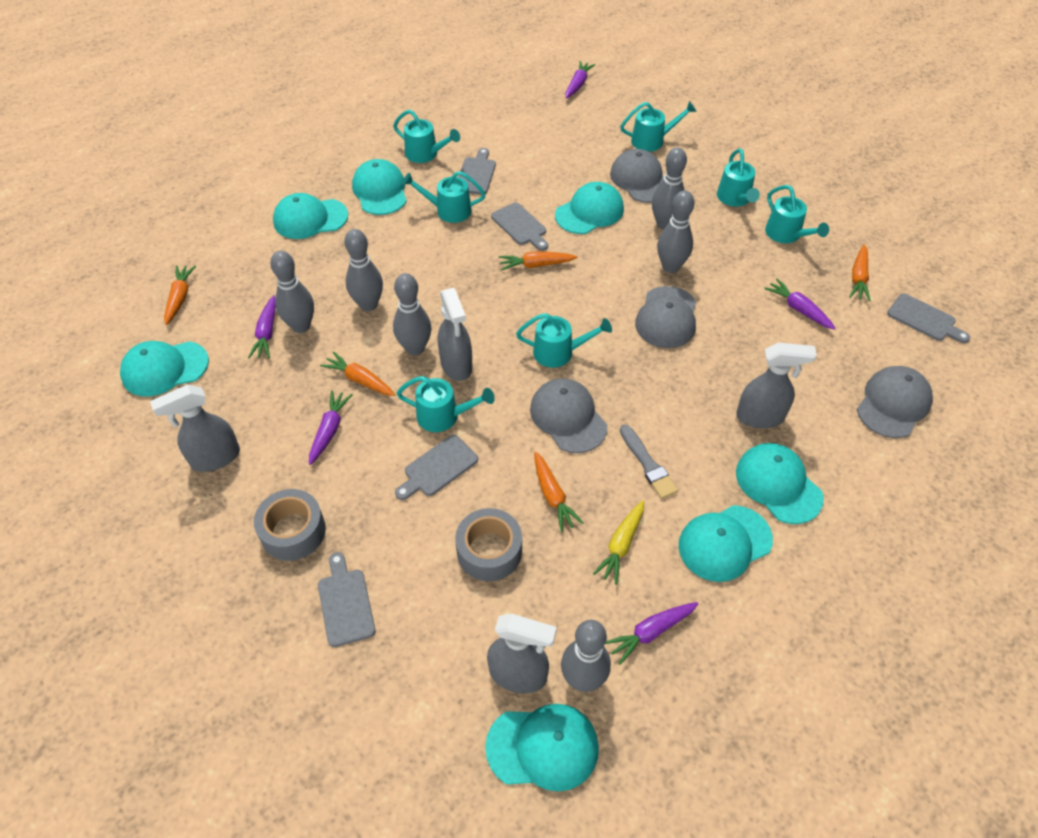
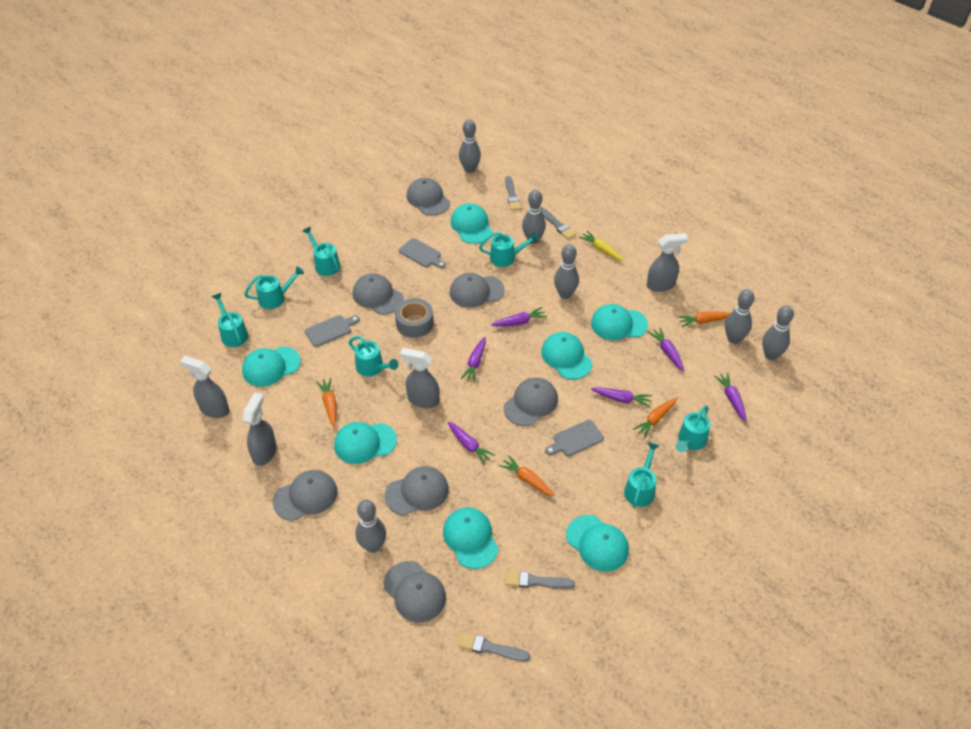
grey brush: [620,425,678,499] = 1 -> [458,632,530,661] [505,176,521,210] [505,571,575,589] [541,207,576,239] = 4
grey cap: [530,378,607,453] [610,149,664,203] [635,286,696,348] [857,366,933,438] = 4 -> [273,470,337,521] [353,273,404,314] [384,561,446,622] [385,466,449,516] [406,178,450,215] [450,273,505,308] [503,377,558,426] = 7
grey cutting board: [318,552,375,647] [395,435,478,500] [459,148,496,195] [491,202,548,251] [887,293,970,343] = 5 -> [305,315,360,347] [399,238,446,269] [545,420,604,456] = 3
grey tape: [254,489,326,561] [455,508,522,581] = 2 -> [395,298,434,338] = 1
orange carrot: [164,265,196,325] [320,351,396,396] [499,251,577,271] [534,452,584,532] [849,245,871,301] = 5 -> [316,378,337,427] [499,455,555,496] [633,398,677,438] [677,311,730,327] = 4
purple carrot: [248,295,276,358] [309,390,353,465] [565,61,595,99] [605,602,698,665] [764,279,836,330] = 5 -> [448,422,496,465] [460,337,486,382] [491,307,547,326] [591,387,652,407] [648,328,684,371] [714,372,746,421] = 6

